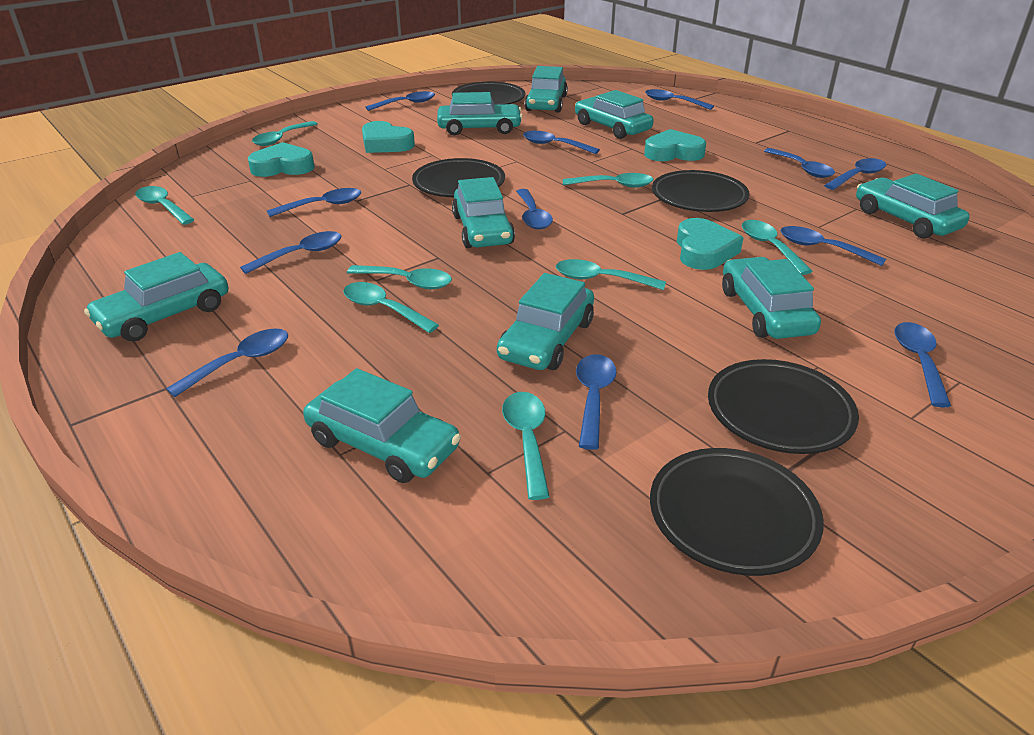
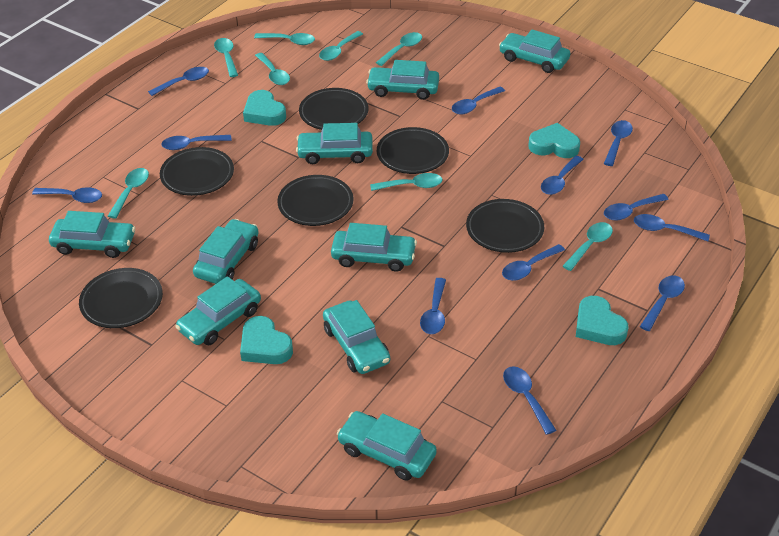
black plate: [412,158,505,197] [452,82,525,105] [650,448,824,576] [652,170,749,212] [708,359,859,454] = 5 -> [79,268,163,328] [160,147,234,196] [277,175,354,226] [299,88,369,130] [377,127,449,174] [466,199,544,253] = 6

